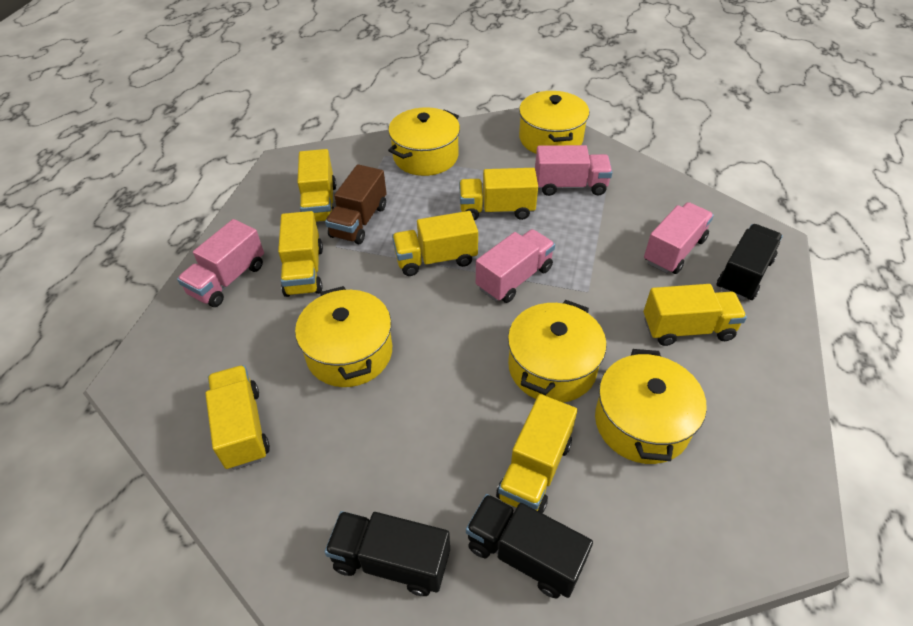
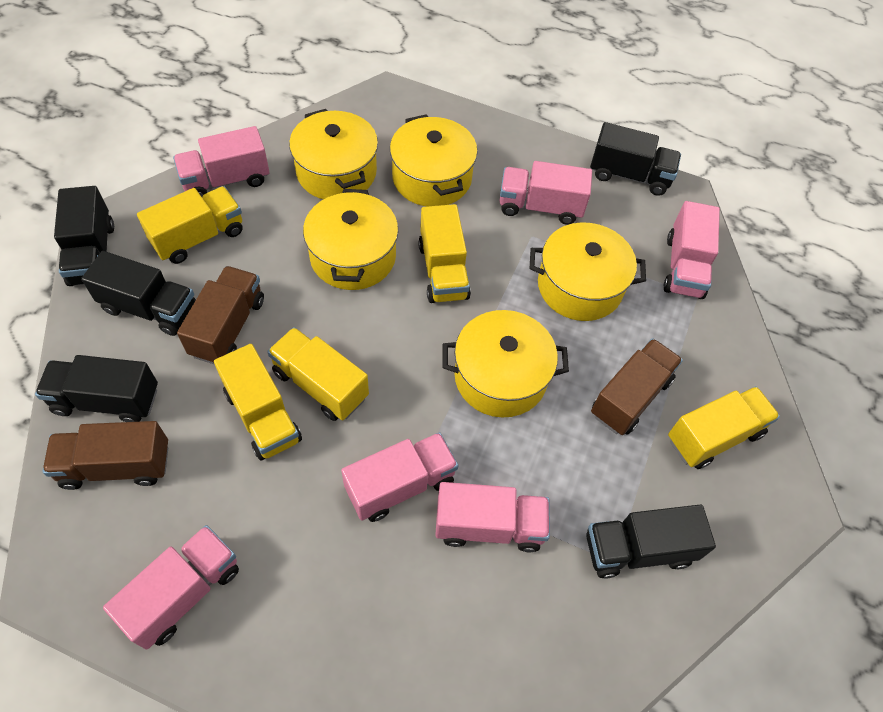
black truck: [325,511,450,596] [466,494,593,598] [716,224,783,300] = 3 -> [35,355,158,422] [54,186,114,286] [81,251,196,336] [586,504,716,579] [590,122,681,196] = 5
brown truck: [325,164,387,245] = 1 -> [42,421,168,490] [177,266,264,365] [591,338,683,435] = 3
pink truck: [177,219,264,307] [476,229,555,303] [535,145,613,196] [644,202,714,274] = 4 -> [103,525,239,650] [173,126,269,197] [341,432,458,522] [435,482,550,552] [500,161,592,225] [664,201,720,299] = 6
yellow truck: [205,365,270,470] [278,211,323,297] [297,149,336,223] [392,211,478,276] [459,168,538,221] [496,394,577,513] [644,284,747,346] = 7 -> [137,187,243,264] [214,344,302,461] [267,327,369,421] [418,204,471,303] [668,386,780,469] = 5

